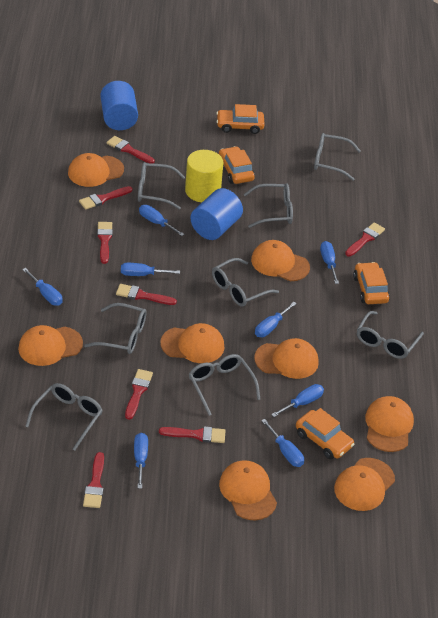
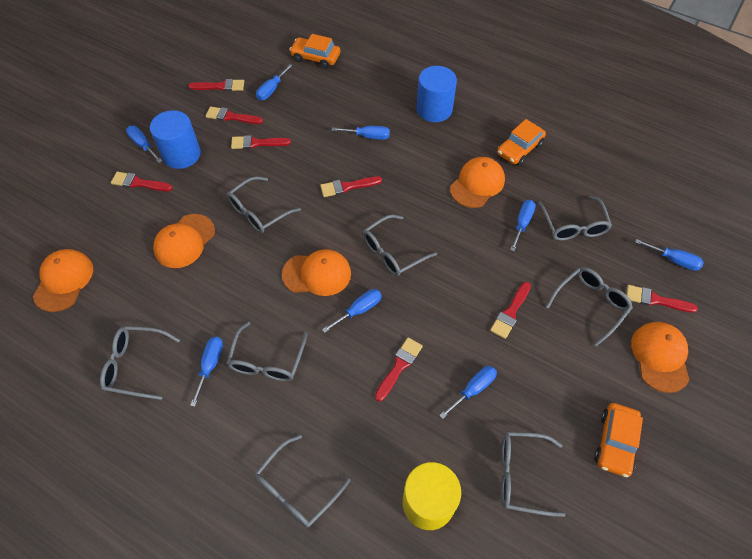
orange cap: [18,325,83,366] [68,153,124,187] [160,323,225,363] [219,460,277,521] [251,240,310,281] [254,338,319,379] [334,458,395,511] [365,396,414,452] = 8 -> [33,249,93,312] [153,214,215,268] [282,249,351,296] [450,157,505,208] [631,322,689,393] = 5
orange car: [216,104,265,134] [219,146,255,184] [296,408,355,459] [353,262,390,304] = 4 -> [289,34,340,69] [497,119,546,166] [594,403,643,477] = 3

